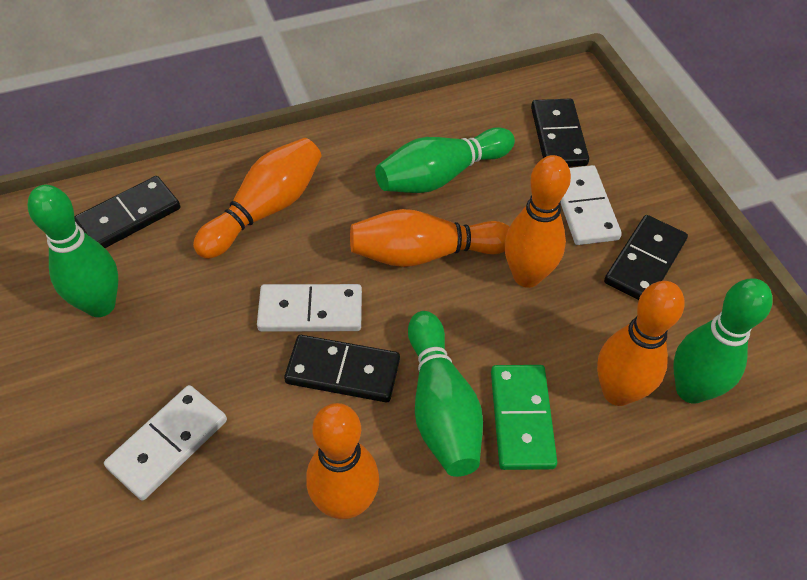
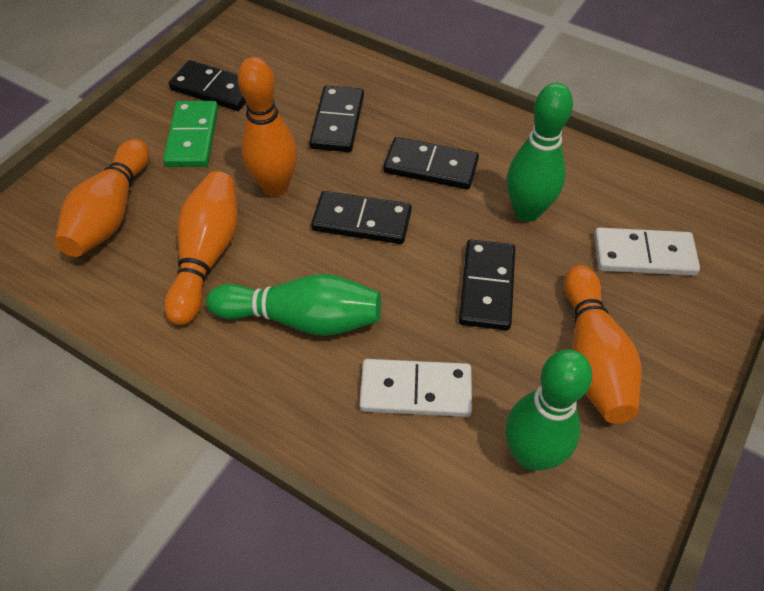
black domino: [74,176,180,248] [284,335,400,402] [531,99,589,167] [604,215,688,300] = 4 -> [169,60,246,111] [309,86,364,152] [311,191,412,244] [383,137,479,189] [459,240,515,330] = 5
green bowling pin: [28,185,118,317] [375,127,515,193] [408,311,483,477] [673,278,773,404] = 4 -> [206,274,381,336] [506,349,592,471] [507,83,573,222] = 3
orange bowling pin: [193,138,321,259] [306,403,379,519] [350,209,510,267] [504,155,571,288] [597,281,685,406] = 5 -> [55,139,149,257] [164,171,238,325] [238,57,297,196] [564,265,642,424] = 4
white domino: [104,385,227,501] [257,284,362,332] [560,165,622,245] = 3 -> [359,359,472,417] [594,228,700,276] = 2

